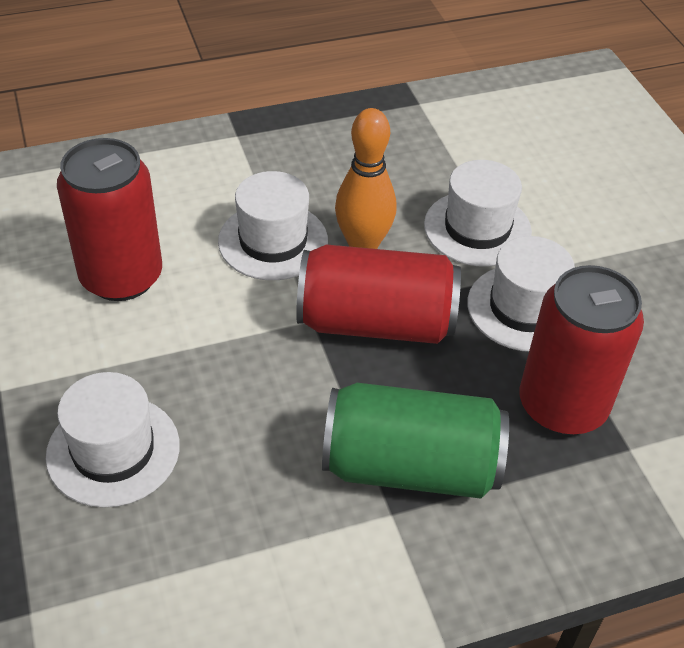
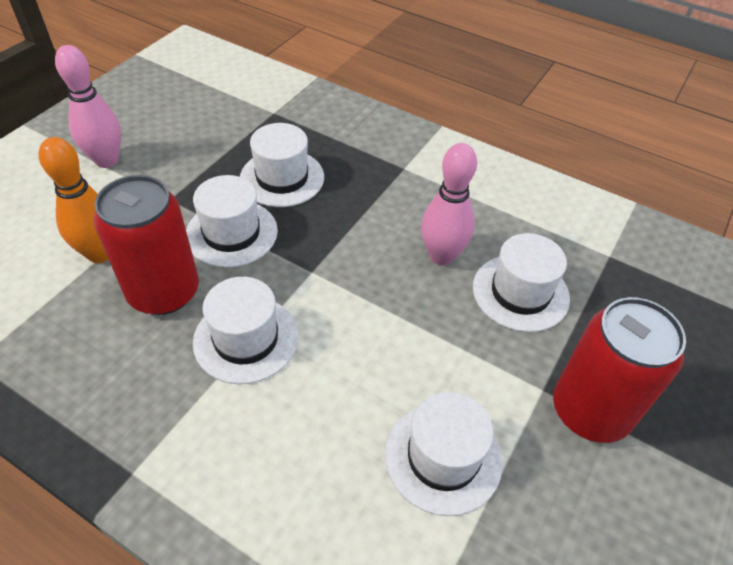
green can: [322,383,509,499] = 1 -> none = 0
pink bowling pin: none = 0 -> [55,45,121,168] [421,143,477,266] = 2
red can: [57,138,162,301] [296,244,461,344] [519,265,644,435] = 3 -> [94,175,199,315] [553,297,686,443] = 2
white hat: [46,372,180,508] [218,171,328,280] [424,160,532,267] [467,236,575,352] = 4 -> [186,175,278,268] [193,277,298,384] [240,123,324,207] [385,392,503,516] [473,233,570,332] = 5

